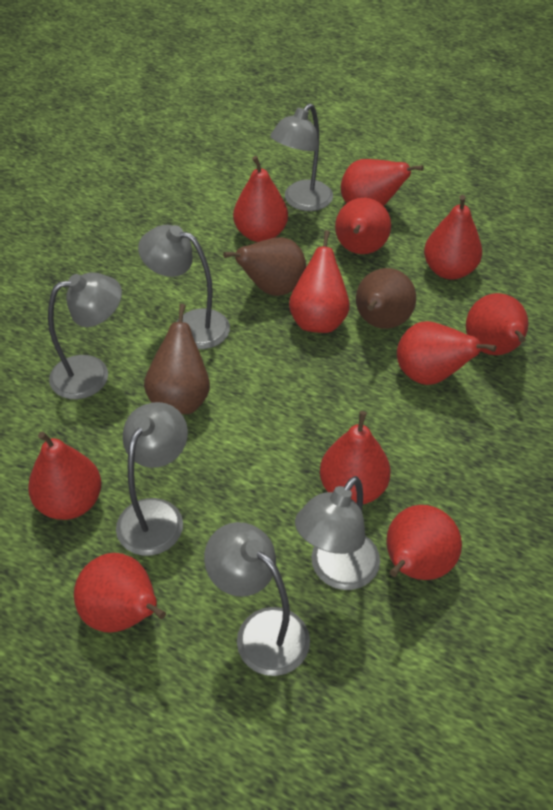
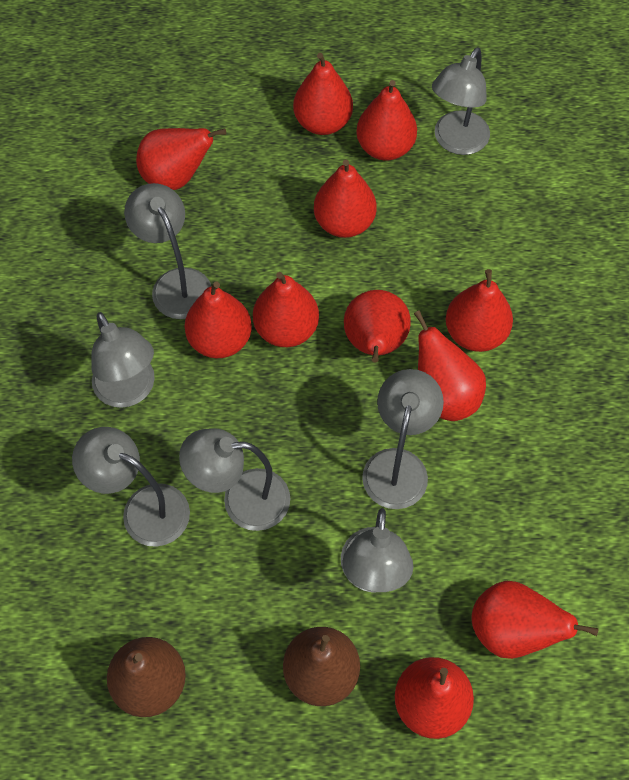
brown pear: [144,304,210,414] [223,237,306,296] [356,268,416,329] = 3 -> [107,637,186,717] [283,627,360,706] = 2
grey lamp: [48,272,122,399] [116,402,188,556] [138,225,230,349] [204,522,310,676] [270,103,333,211] [295,476,380,590] = 6 -> [72,427,190,547] [91,312,155,408] [124,183,212,319] [179,428,290,531] [341,508,413,593] [362,369,444,509] [432,48,490,155] = 7

